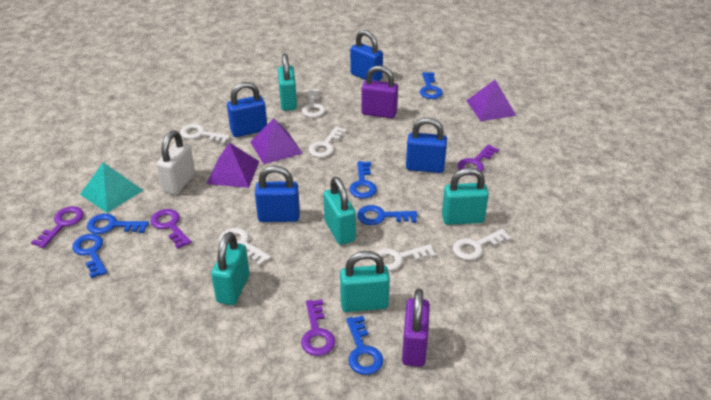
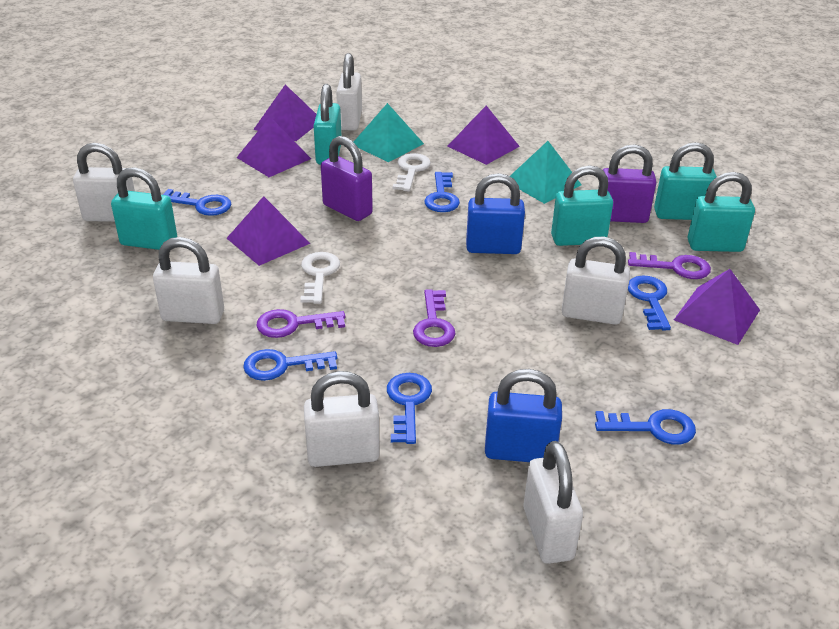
blue padlock: [227,82,267,137] [255,165,300,222] [350,30,383,81] [406,118,447,173] = 4 -> [466,173,525,254] [485,369,562,462] = 2
purple key: [31,206,84,248] [150,209,192,249] [301,299,335,356] [458,144,499,175] = 4 -> [256,309,345,338] [413,289,456,347] [628,252,711,279] = 3
purple pyramid: [207,143,259,188] [250,118,303,164] [466,80,516,121] = 3 -> [227,196,311,266] [236,117,311,177] [253,85,316,141] [448,106,520,165] [674,269,760,345] = 5
turquoise pyramid: [80,162,143,213] = 1 -> [354,103,424,162] [510,141,582,204] = 2
white key: [180,124,230,144] [219,228,271,266] [302,89,326,118] [309,126,347,158] [373,244,436,271] [453,229,511,260] = 6 -> [300,252,340,304] [393,153,431,191] = 2
white padlock: [157,131,195,195] = 1 -> [73,143,135,222] [153,237,224,324] [304,371,380,467] [336,53,362,131] [523,441,583,564] [561,237,630,325] = 6

